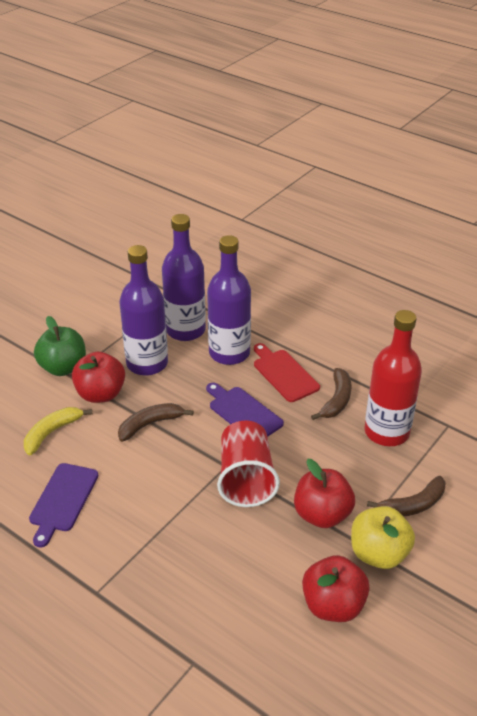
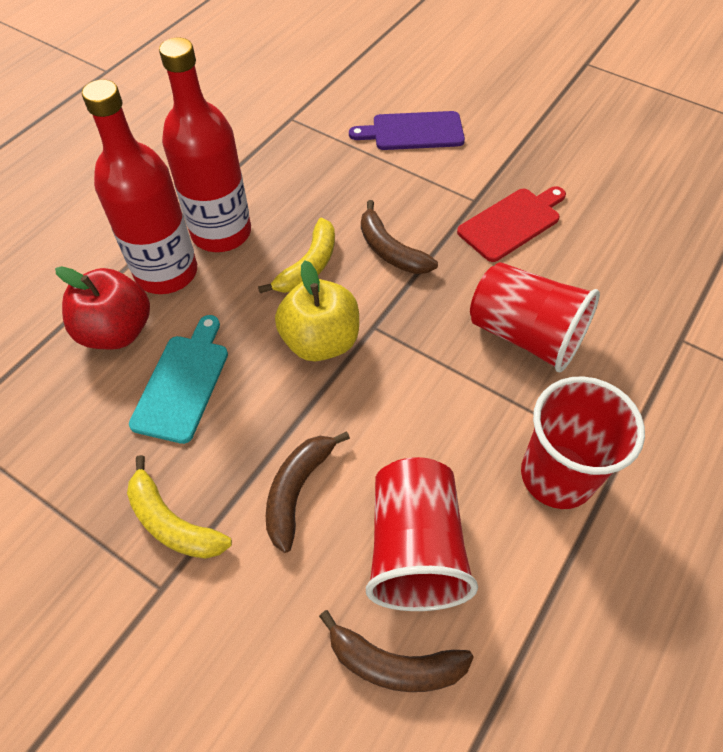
green apple: [34,316,86,376] = 1 -> none = 0
purple bottle: [119,245,168,376] [162,214,206,341] [207,235,251,365] = 3 -> none = 0
purple cutting board: [29,463,99,547] [206,383,284,437] = 2 -> [349,111,465,150] = 1
red apple: [72,352,125,403] [294,459,355,528] [302,555,370,622] = 3 -> [55,266,150,349] = 1
red bottle: [365,310,422,446] = 1 -> [82,80,197,294] [159,38,251,252] = 2
red cup: [217,421,280,507] = 1 -> [366,457,478,611] [470,262,600,372] [521,376,645,509] = 3
turquoise cutting board: none = 0 -> [129,315,228,444] = 1
yellow banana: [24,407,92,456] = 1 -> [127,455,232,559] [258,218,335,293] = 2

